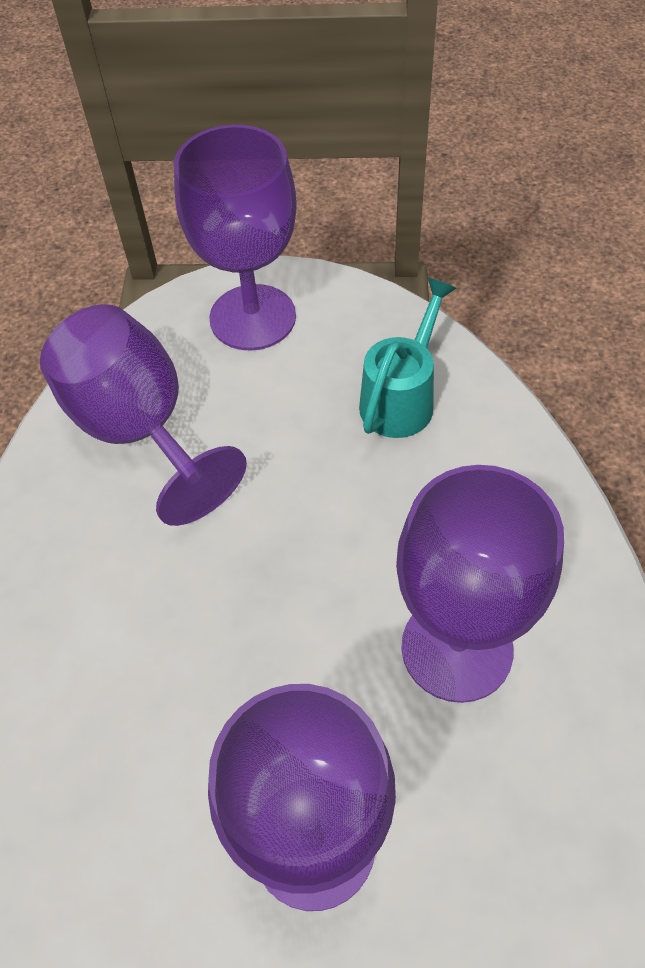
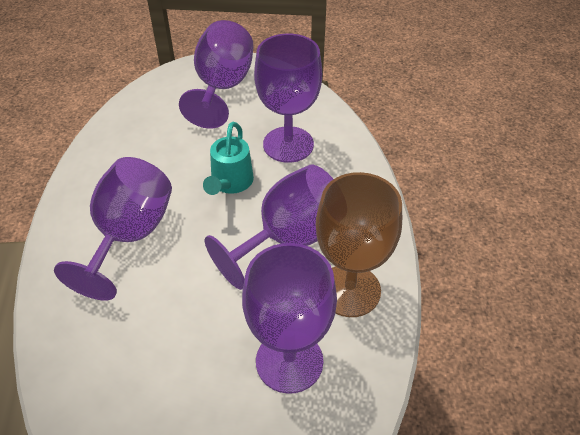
brown goblet: none = 0 -> [316,172,402,317] = 1
purple goblet: [40,304,247,526] [174,125,297,351] [208,684,396,911] [396,465,564,703] = 4 -> [54,157,172,300] [179,20,253,129] [204,165,334,290] [242,243,337,394] [254,34,322,163] = 5

